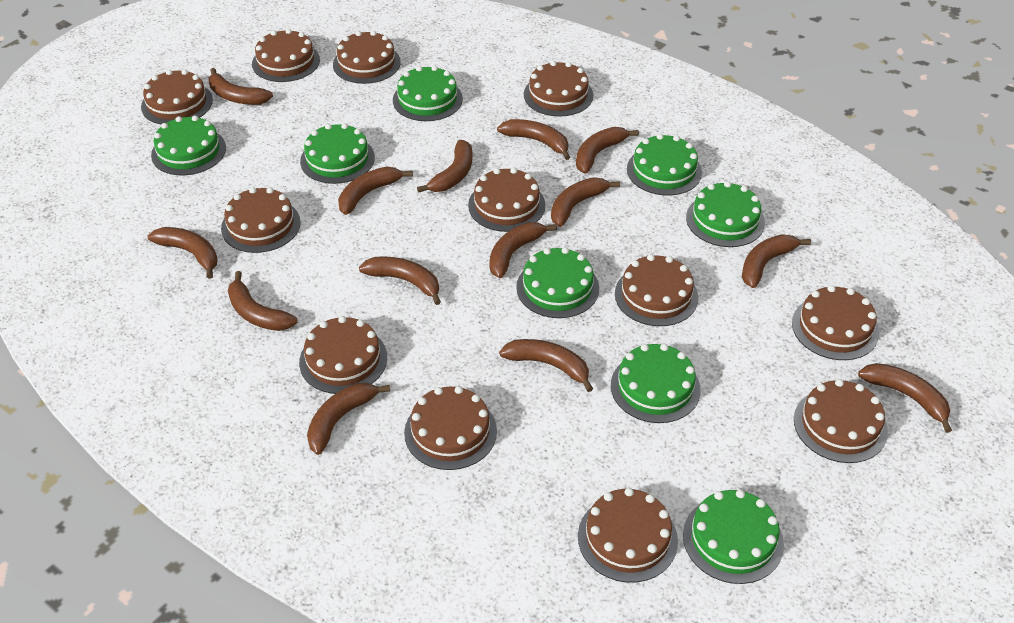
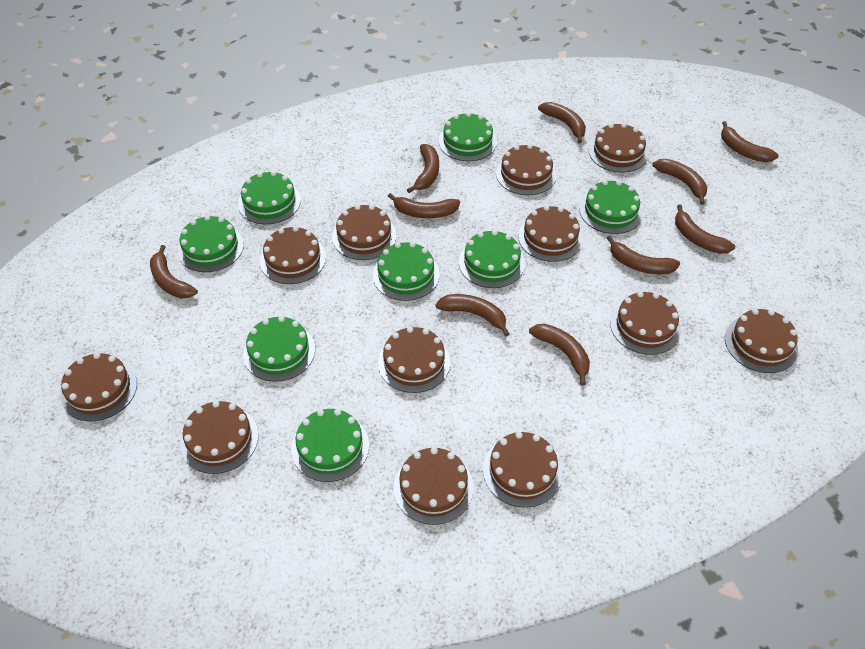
brown banana: [148,227,218,279] [209,68,273,105] [228,271,297,331] [307,383,390,455] [338,167,413,215] [359,256,441,305] [417,140,473,193] [489,222,557,278] [497,119,570,160] [499,339,593,392] [551,177,620,227] [576,127,639,174] [742,234,811,288] [858,363,952,433] = 14 -> [150,245,198,299] [388,193,460,218] [407,144,439,193] [435,294,510,336] [529,324,590,386] [538,102,586,144] [607,236,680,274] [652,159,707,205] [675,204,735,254] [721,121,779,162] = 10

